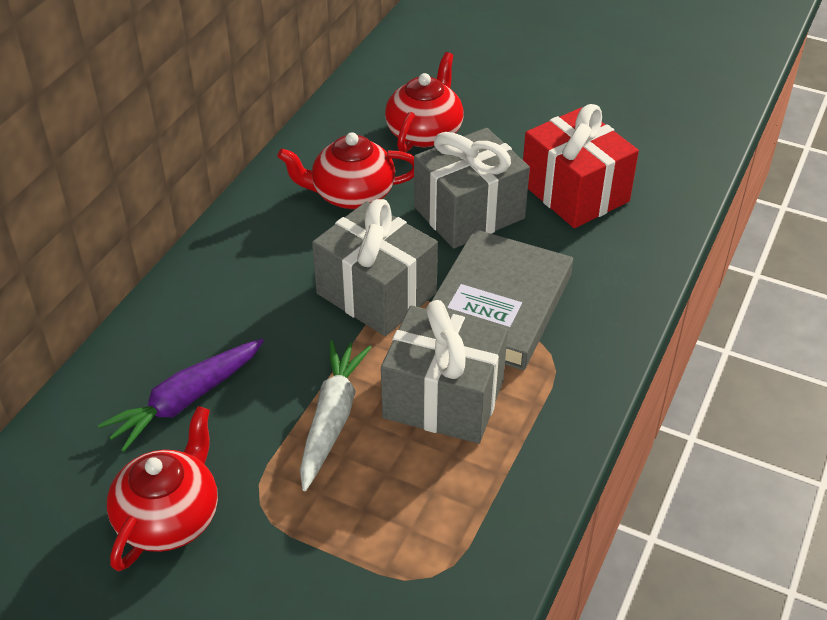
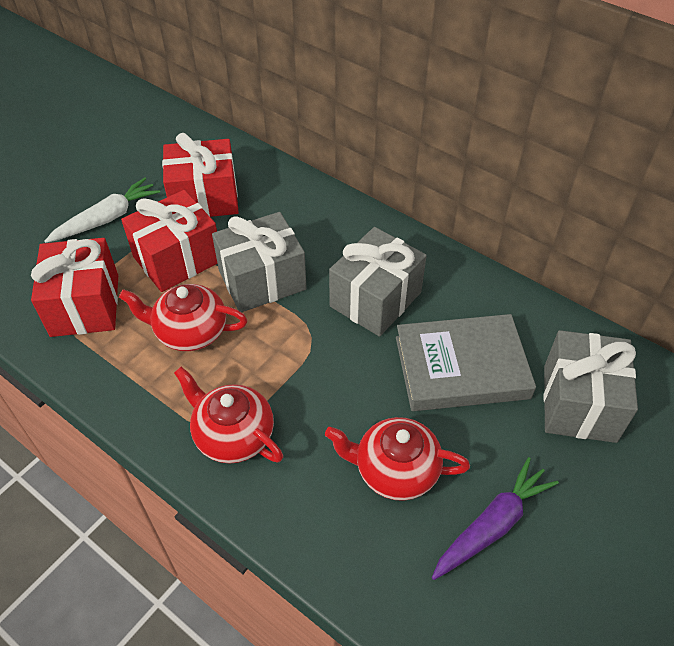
red gift: [523,104,639,228] = 1 -> [31,238,118,337] [121,190,217,292] [162,133,239,217] = 3

